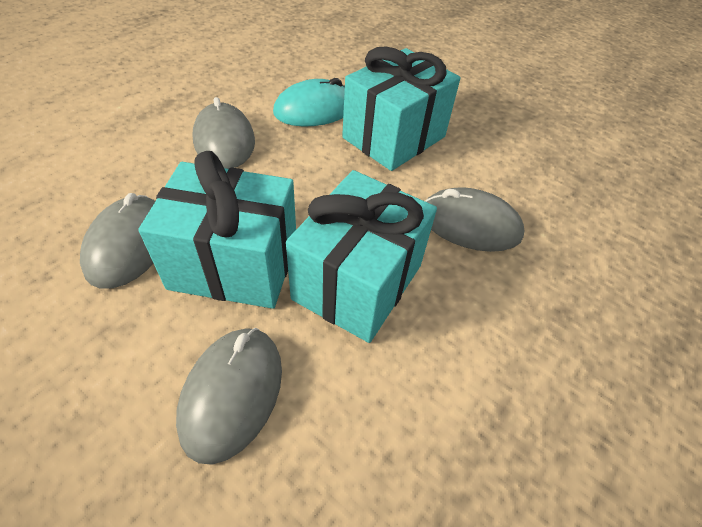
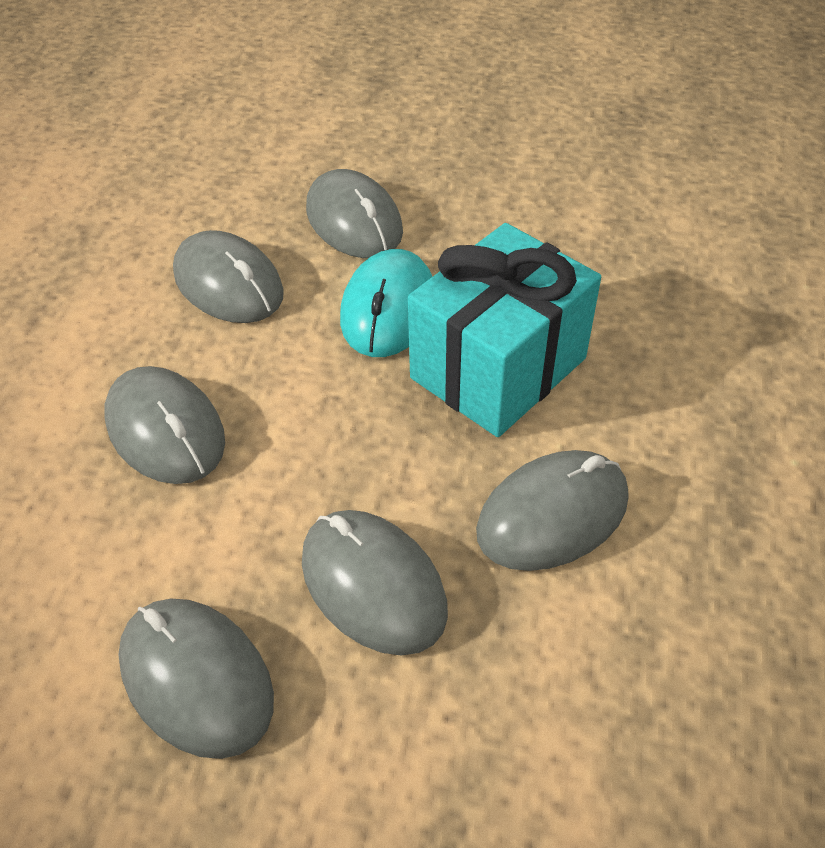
grey mouse: [80,193,155,289] [176,328,282,465] [193,97,255,169] [425,187,524,252] = 4 -> [104,366,225,484] [118,599,274,759] [173,230,284,323] [302,510,448,656] [306,169,403,258] [476,450,629,571] = 6
turquoise gift: [138,151,296,309] [286,170,437,343] [342,46,460,171] = 3 -> [408,223,601,437] = 1

